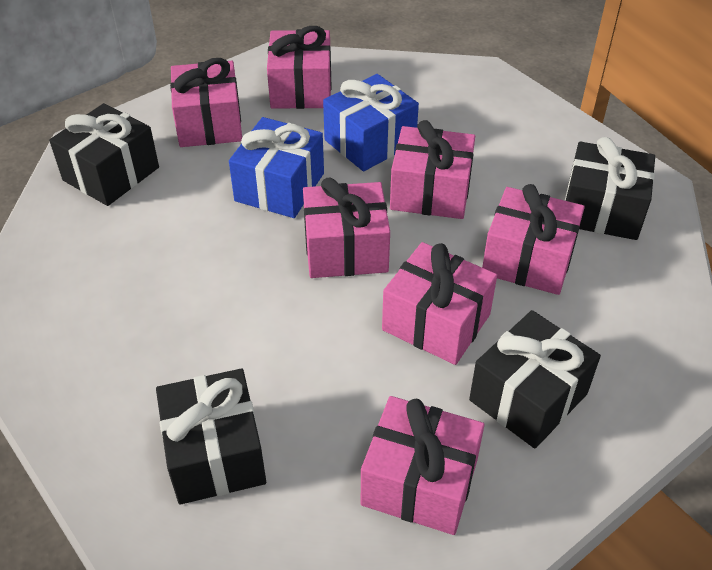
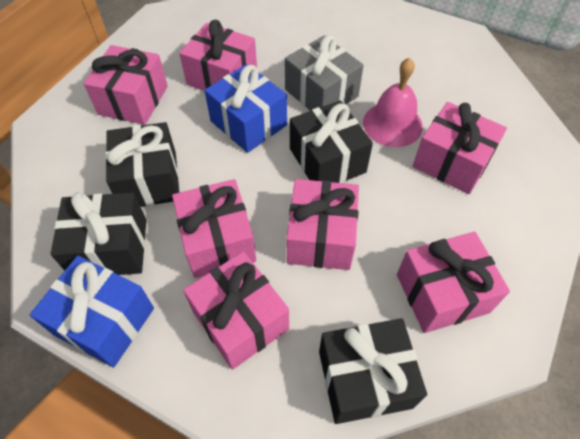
grey gift: none = 0 -> [285,35,364,111] = 1
pink bell: none = 0 -> [363,58,423,147] = 1

